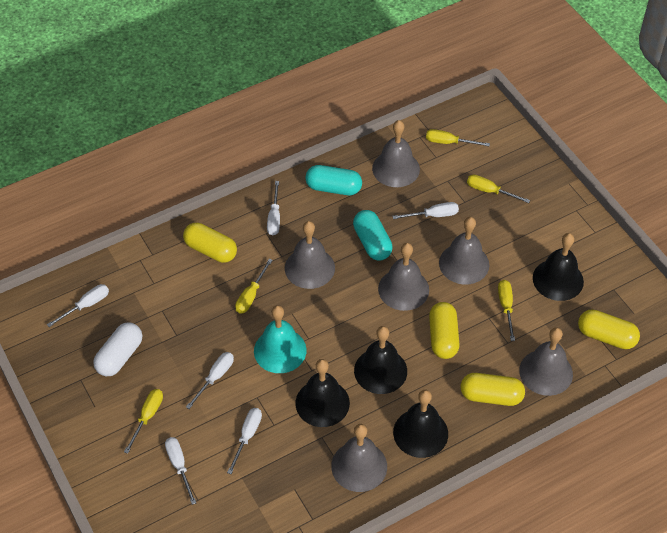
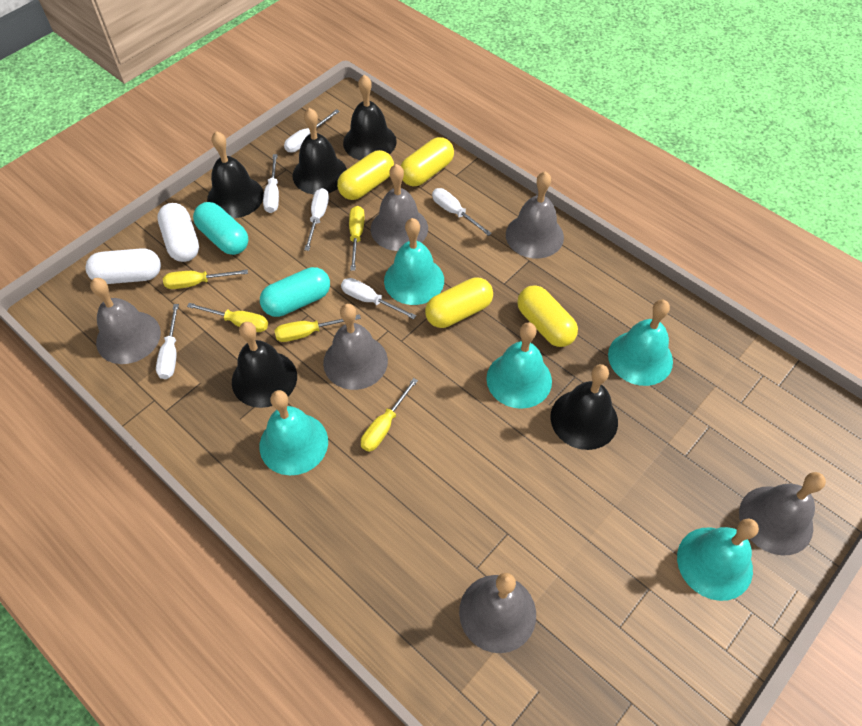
black bell: [296,359,350,427] [354,326,407,394] [393,390,448,458] [533,233,584,301] = 4 -> [207,131,264,218] [232,322,297,408] [292,108,347,195] [343,75,397,160] [550,364,618,450] = 5
turquoise bell: [254,305,307,373] = 1 -> [259,390,328,475] [384,218,444,305] [486,322,552,409] [608,300,673,386] [677,519,759,601] = 5
white capsule: [93,323,142,376] = 1 -> [85,248,161,284] [157,203,199,262] = 2

